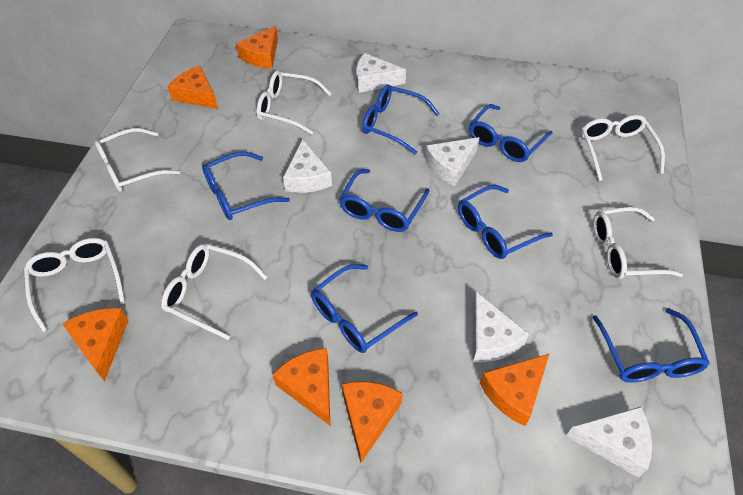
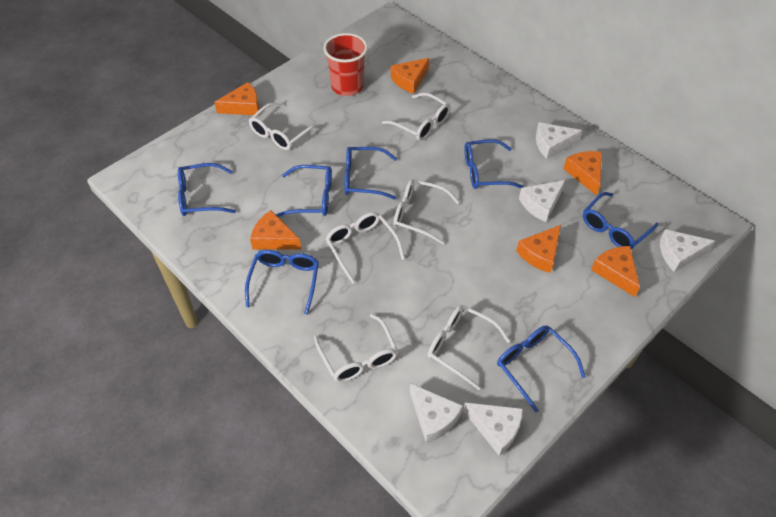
red cup: none = 0 -> [323,33,368,96] = 1

